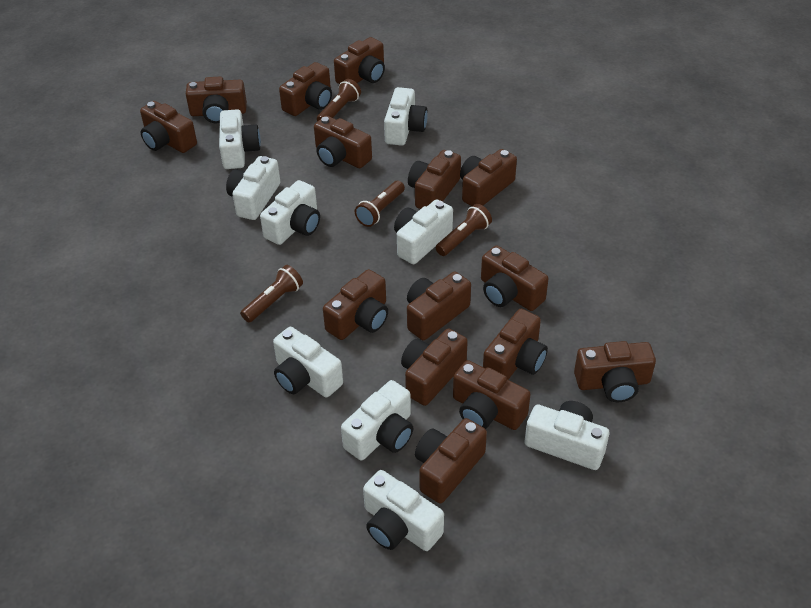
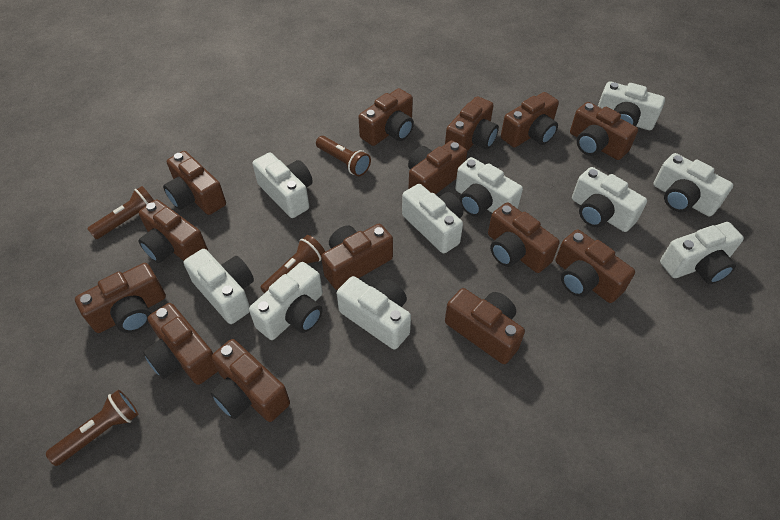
brown camera: [140,101,197,153] [186,77,247,123] [279,62,332,116] [314,116,372,168] [323,269,388,340] [334,37,385,84] [401,328,468,406] [407,272,471,340] [408,150,461,209] [415,418,487,503] [453,360,531,430] [460,149,517,206] [481,246,548,311] [483,309,548,380] [574,341,656,402] = 15 -> [75,263,166,333] [138,199,208,263] [143,303,218,385] [163,151,226,215] [211,339,290,422] [321,224,393,290] [359,88,414,146] [408,140,467,194] [445,96,499,151] [445,288,525,364] [488,203,559,273] [501,92,559,147] [556,229,635,303] [570,102,638,160] = 14
white camera: [219,109,261,169] [226,156,280,220] [260,180,320,245] [273,327,343,397] [341,380,413,460] [363,470,444,551] [384,87,428,146] [394,199,453,264] [524,401,609,470] = 9 -> [184,249,254,324] [249,262,323,340] [252,153,313,218] [337,276,411,350] [402,184,463,253] [455,157,523,217] [572,167,647,232] [598,81,665,130] [653,153,733,217] [660,222,744,284] = 10

